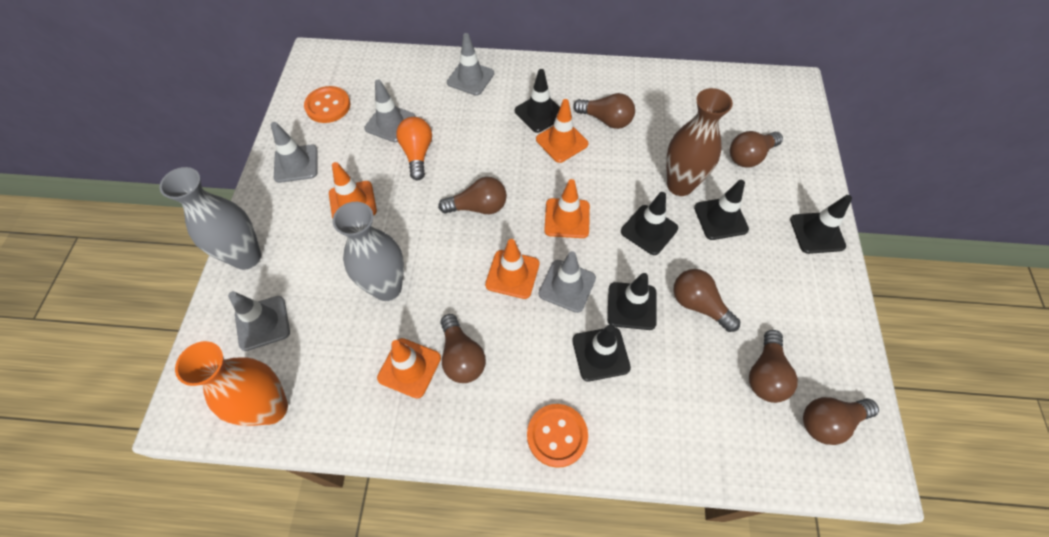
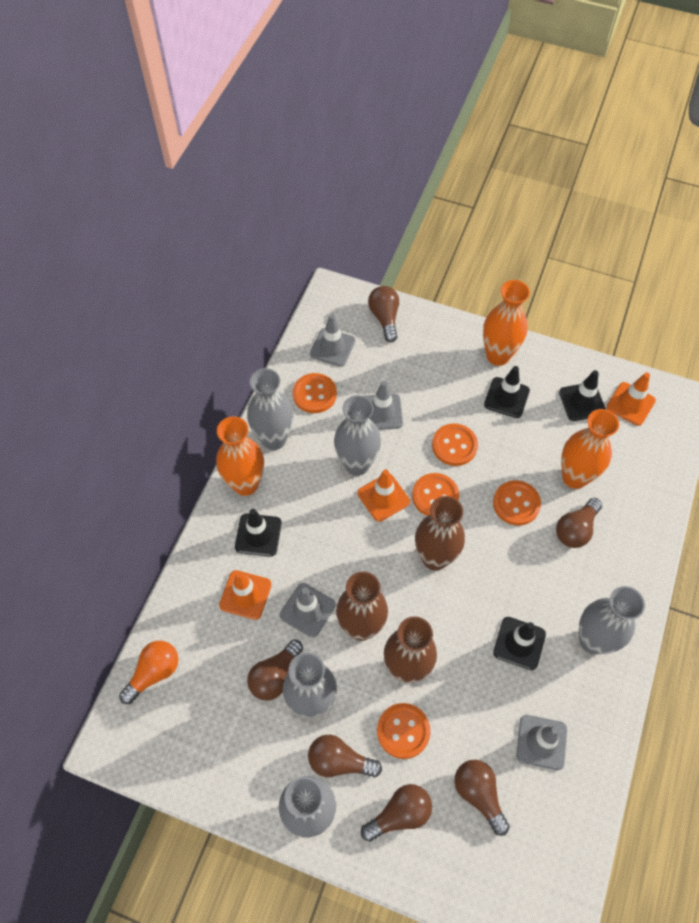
black traffic cone: [515,69,560,133] [572,325,631,381] [607,273,657,330] [621,192,678,255] [694,180,749,240] [790,195,852,254] = 6 -> [235,509,282,557] [484,366,530,418] [493,617,546,670] [559,370,606,421] = 4
brown light bulb: [438,177,507,214] [441,314,486,383] [573,93,635,129] [673,269,741,332] [730,131,783,168] [749,330,798,403] [803,397,879,445] = 7 -> [247,640,303,701] [308,735,382,777] [361,784,432,842] [368,286,399,342] [455,760,510,836] [556,498,602,548] = 6
brown vase: [666,88,733,196] = 1 -> [336,571,388,641] [384,616,437,683] [415,496,465,571] = 3
grey traffic cone: [228,291,290,351] [271,122,318,183] [365,80,415,142] [447,33,494,96] [539,251,596,313] = 5 -> [280,583,336,638] [310,314,355,367] [365,381,403,430] [516,715,567,770] = 4
grey vase: [159,167,261,270] [333,202,404,301] = 2 -> [247,368,294,450] [279,776,336,838] [283,653,337,718] [334,395,381,476] [579,586,645,654] = 5
orange button: [304,86,350,123] [527,404,588,468] = 2 -> [293,373,337,413] [377,703,431,759] [412,473,459,516] [432,423,478,466] [493,481,541,525] = 5
orange traffic cone: [329,162,377,219] [377,338,441,399] [485,239,539,299] [536,99,589,163] [544,179,590,238] = 5 -> [219,570,272,620] [357,470,410,522] [606,372,656,426] = 3
orange vase: [175,341,288,426] = 1 -> [216,416,264,496] [483,280,530,366] [561,409,619,489] = 3

